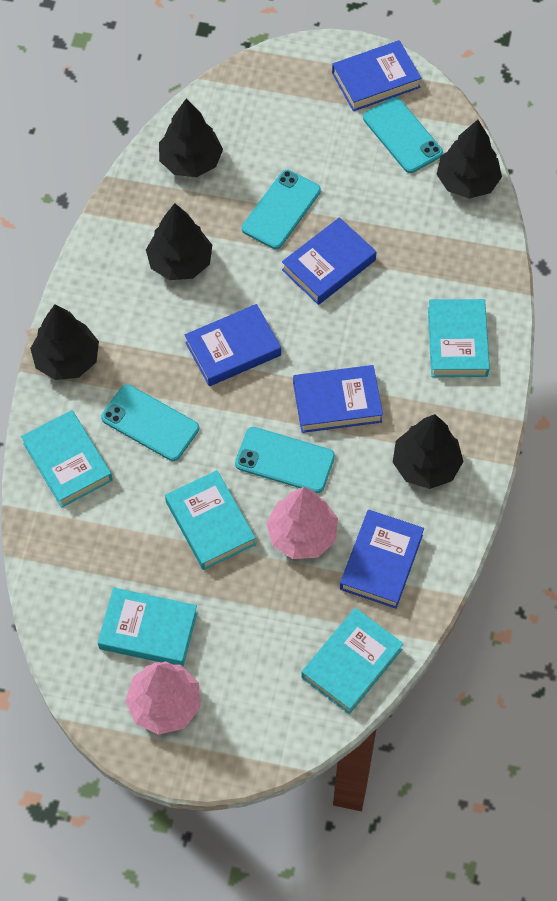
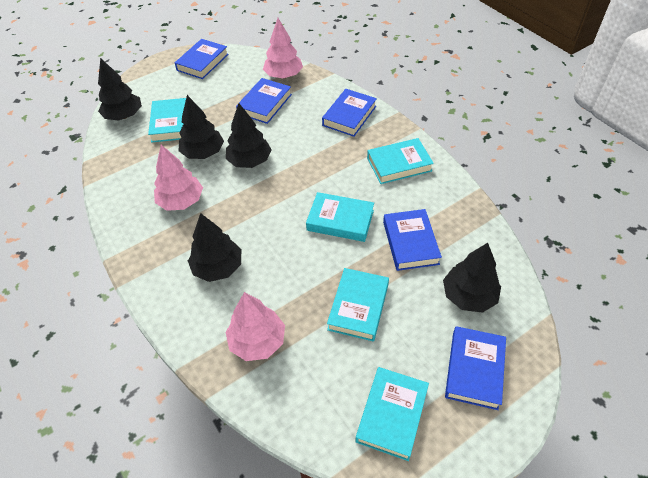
pink tree: [125,661,200,735] [266,487,338,559] = 2 -> [154,145,203,211] [226,292,285,361] [263,18,303,79] = 3
turquoise phone: [101,384,199,461] [235,427,335,493] [242,170,321,249] [363,97,443,173] = 4 -> none = 0

